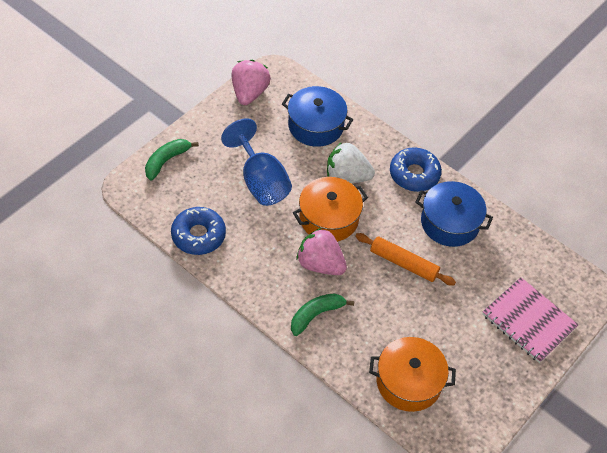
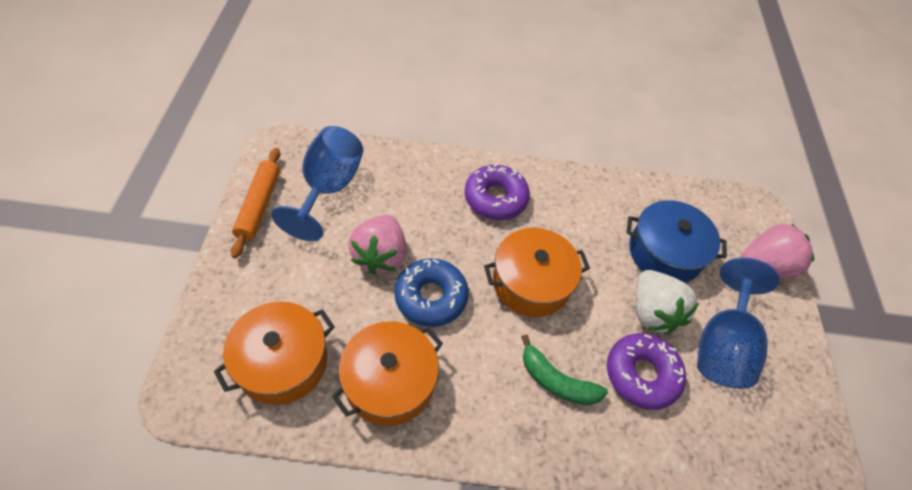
blue donut: [171,207,226,255] [390,147,442,192] = 2 -> [394,258,469,327] = 1
blue goblet: [221,118,292,206] = 1 -> [272,126,363,241] [697,258,779,389] = 2
blue pot: [282,86,353,147] [415,181,493,247] = 2 -> [626,200,727,283] = 1
green banana: [145,139,199,180] [291,293,354,336] = 2 -> [521,334,608,405] = 1
orange pot: [293,177,368,242] [369,337,456,412] = 2 -> [214,301,335,405] [332,321,443,426] [484,228,590,317] = 3
pink notebook: [483,277,578,363] = 1 -> none = 0
purple donut: none = 0 -> [465,163,530,220] [607,333,686,410] = 2

